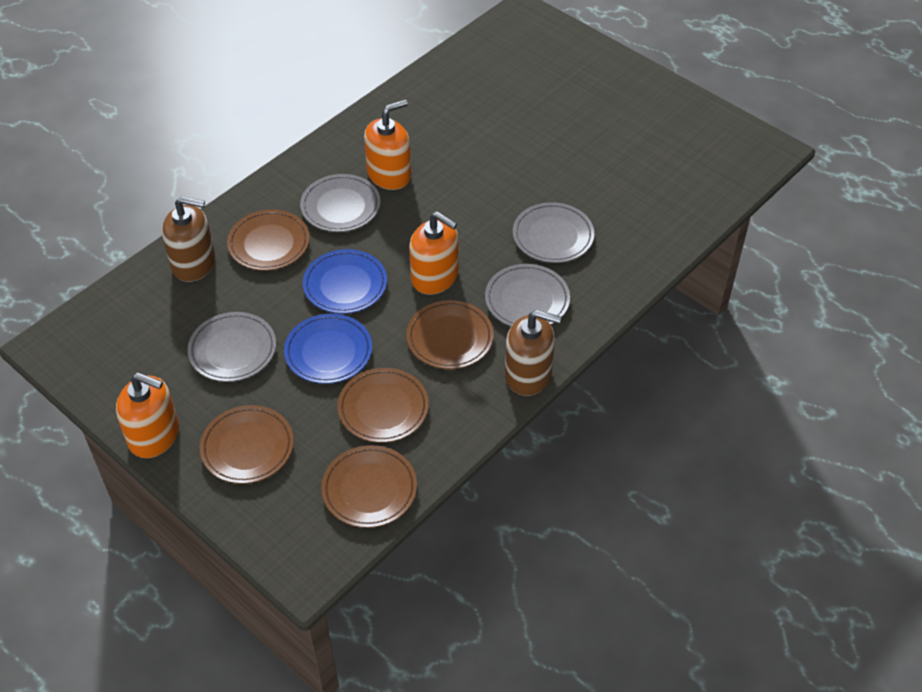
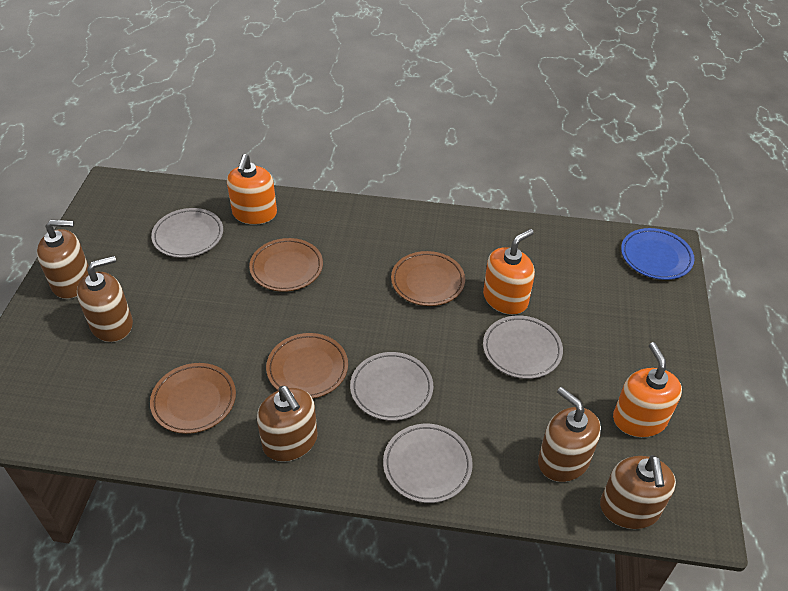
blue plate: [284,313,372,384] [303,249,387,314] = 2 -> [621,228,695,280] = 1
brown plate: [200,405,294,484] [227,209,310,271] [321,445,417,528] [337,368,429,443] [406,300,494,369] = 5 -> [150,363,236,434] [249,238,323,292] [266,333,348,399] [391,251,465,306] = 4
brown soap dispenser: [162,196,215,282] [505,310,561,396] = 2 -> [37,220,89,299] [77,256,133,342] [257,386,318,462] [538,387,601,482] [600,455,676,529] = 5

